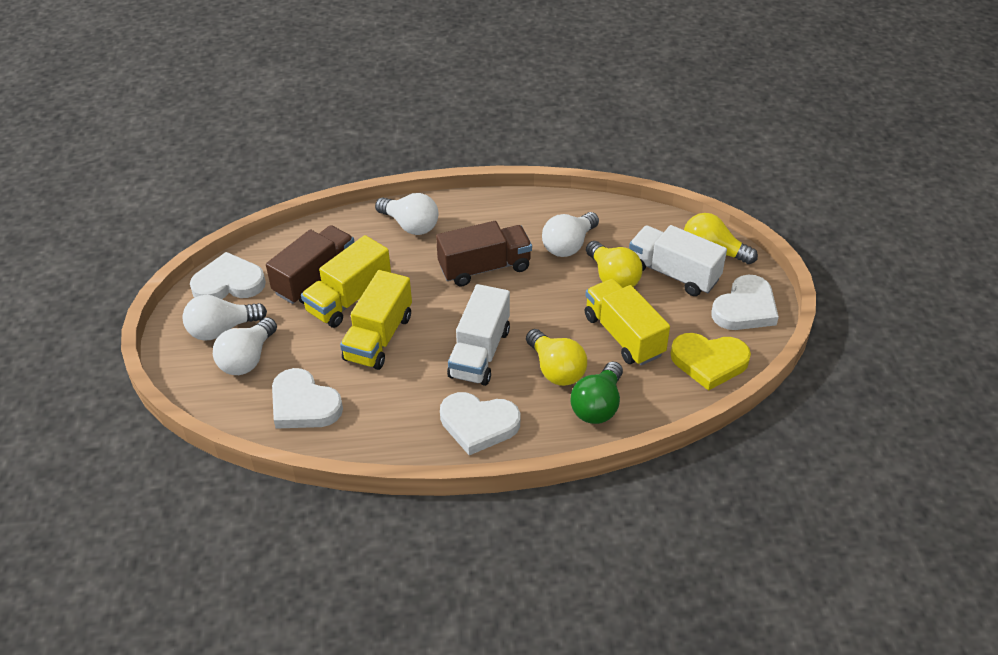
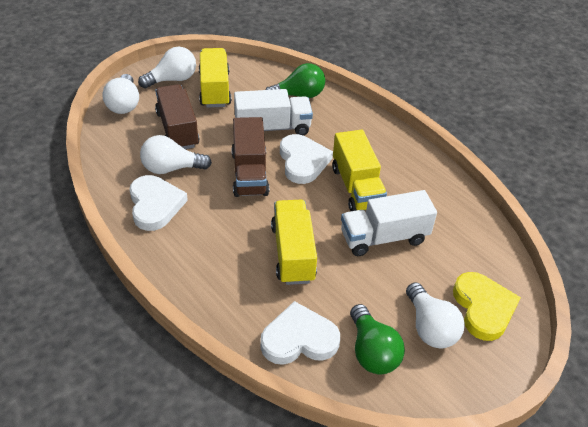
green light bulb: [571,362,623,424] = 1 -> [265,63,325,98] [350,304,405,375] = 2
white heart: [190,252,266,299] [272,368,343,429] [440,392,520,455] [711,275,779,330] = 4 -> [129,175,188,231] [260,301,340,365] [280,134,333,184] = 3
yellow light bulb: [526,329,587,386] [586,241,643,288] [684,213,758,264] = 3 -> none = 0

